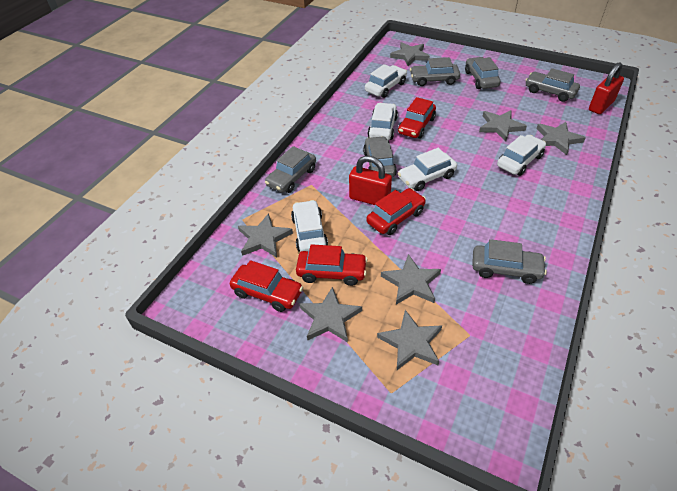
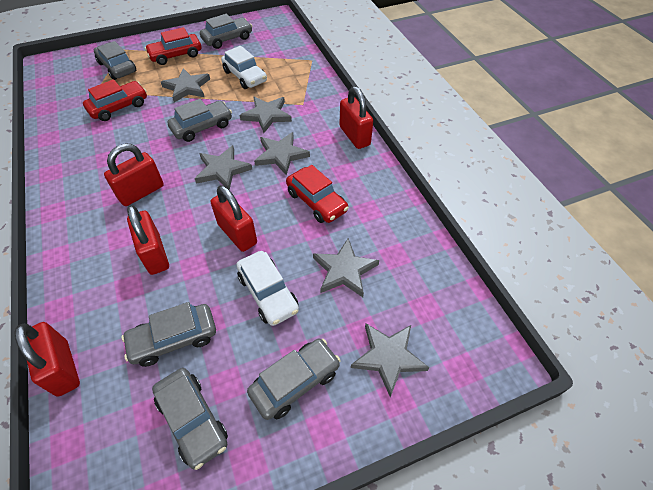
grey star: [238,213,293,257] [299,287,362,342] [377,310,442,370] [381,254,441,305] [390,42,430,66] [479,110,527,141] [536,122,585,155] = 7 -> [161,68,210,102] [194,145,252,190] [240,96,292,133] [254,132,310,175] [313,238,379,297] [351,324,429,397] = 6
red car: [230,260,303,312] [296,244,368,286] [367,188,426,235] [398,97,436,139] = 4 -> [83,79,147,121] [145,27,201,65] [286,165,349,223] = 3
red padlock: [349,156,392,205] [589,62,624,114] = 2 -> [14,322,80,397] [104,144,164,206] [127,205,169,275] [211,185,257,252] [339,86,373,149] = 5
white car: [291,200,328,252] [365,64,407,98] [368,103,398,140] [398,148,457,191] [497,135,546,176] = 5 -> [221,46,267,89] [236,251,299,326] = 2

